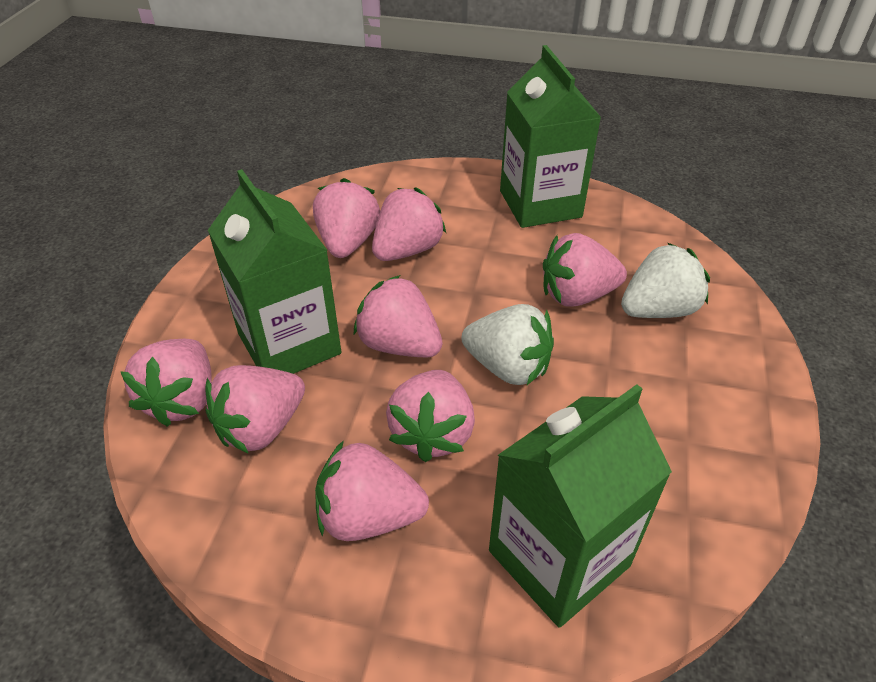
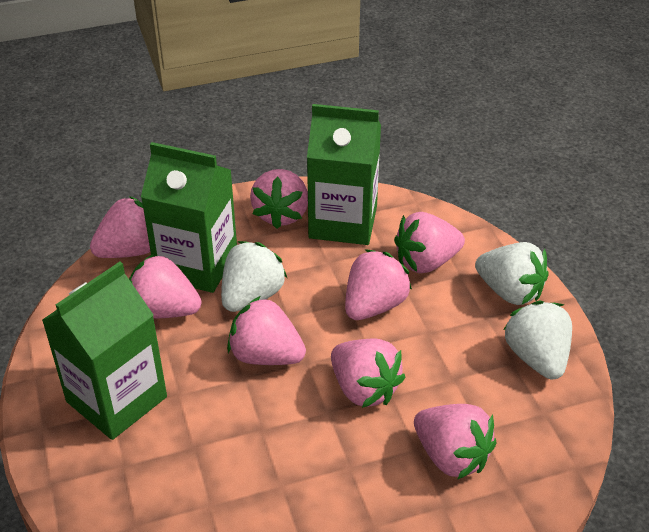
white strawberry: [462,304,554,385] [621,243,710,318] = 2 -> [221,241,287,312] [475,242,549,305] [503,301,572,380] = 3

